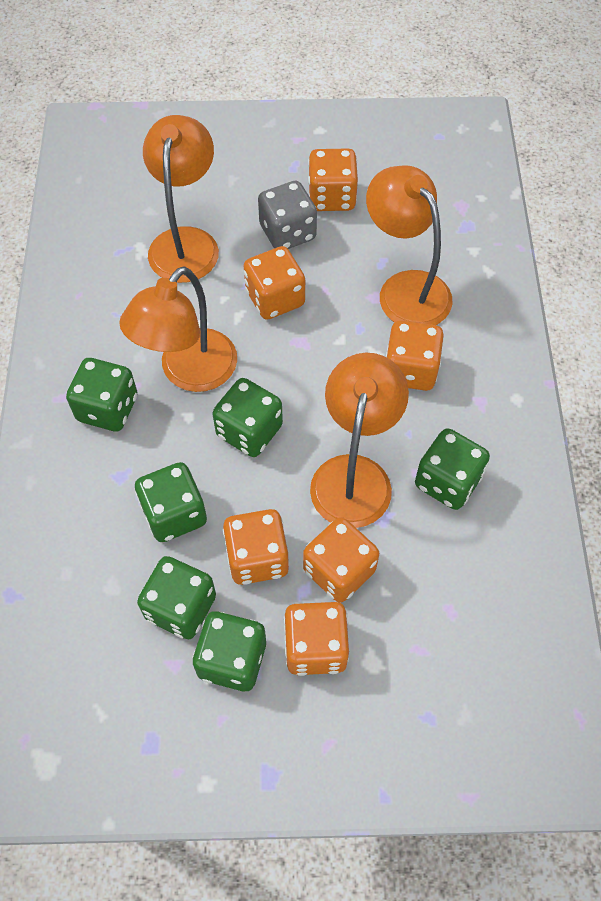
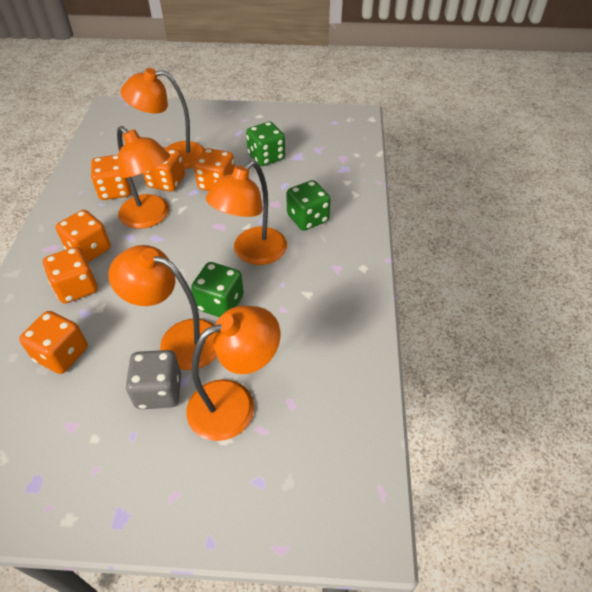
green dice: [66,358,137,432] [135,462,207,542] [137,556,216,639] [192,611,266,691] [212,378,283,457] [415,428,490,510] = 6 -> [191,262,244,317] [246,122,285,166] [286,180,331,231] = 3
orange lamp: [119,266,237,392] [143,115,219,283] [310,353,409,528] [366,165,452,325] = 4 -> [109,245,217,370] [117,126,170,229] [121,68,204,169] [186,306,280,441] [206,160,287,265] = 5

